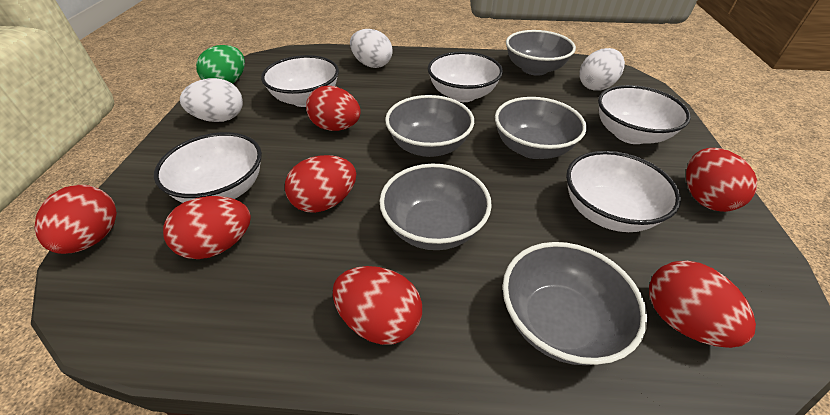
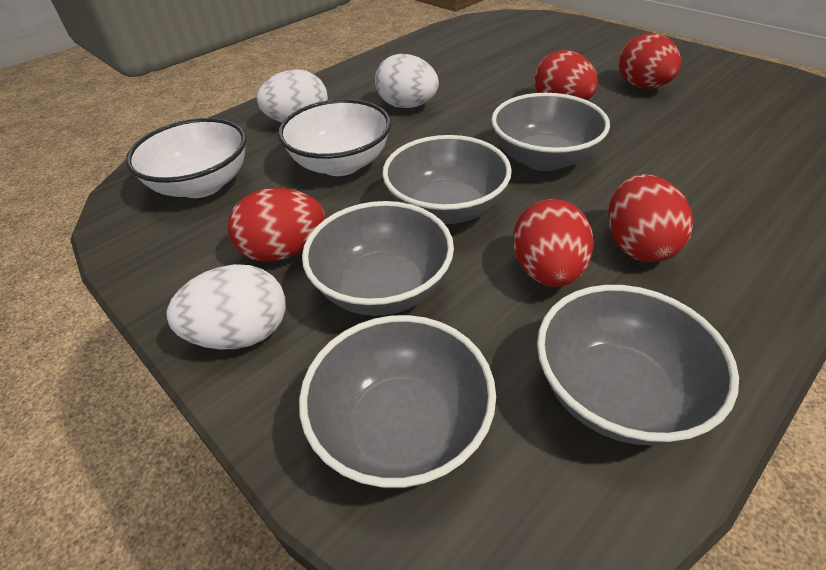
green egg: [196,45,245,84] = 1 -> none = 0
red egg: [35,185,117,254] [163,196,251,259] [285,155,356,213] [306,86,361,131] [333,266,422,345] [649,261,756,348] [686,148,757,212] = 7 -> [228,188,325,262] [513,199,593,287] [534,50,598,100] [608,174,693,262] [619,33,681,89] = 5
white bowl: [154,132,262,203] [261,55,339,107] [428,51,503,102] [566,151,681,232] [598,85,691,144] = 5 -> [126,118,246,198] [278,99,391,176] = 2

